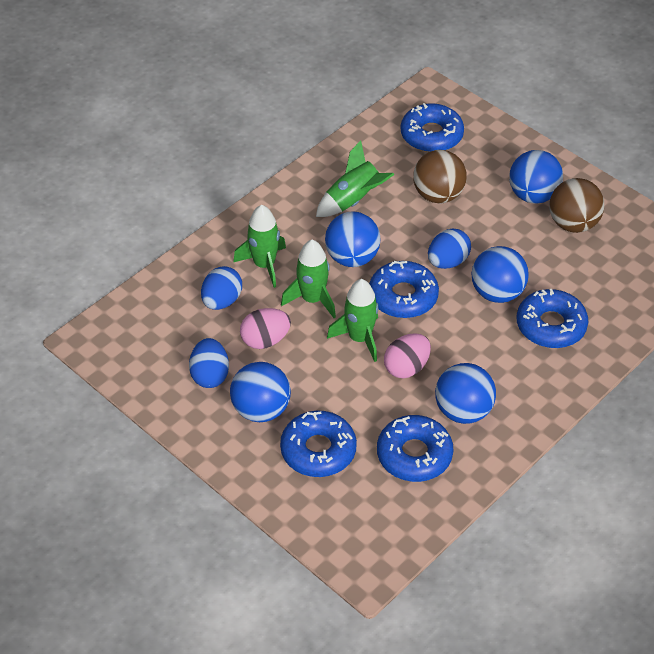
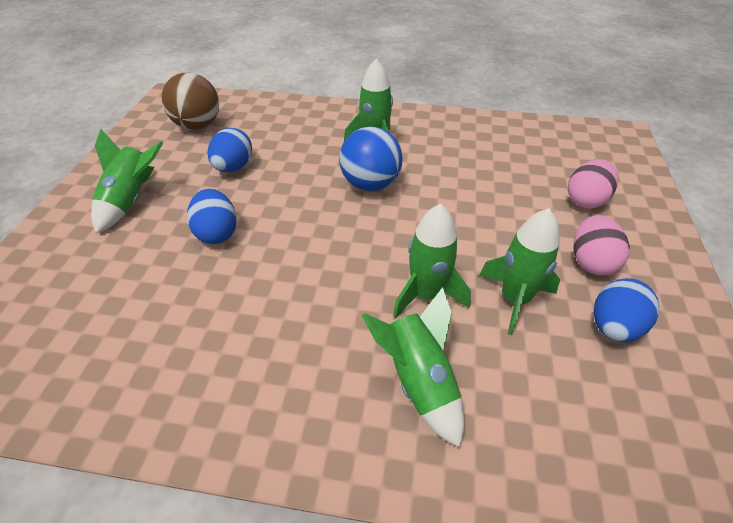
blue ball: [230,362,291,422] [325,211,381,267] [435,363,496,424] [471,246,529,303] [509,150,563,203] = 5 -> [339,126,403,191] = 1
blue donut: [280,411,357,477] [369,261,439,318] [377,415,453,482] [401,103,464,152] [517,289,588,348] = 5 -> none = 0
brown ball: [413,150,467,203] [549,178,604,233] = 2 -> [162,73,219,130] = 1
green rocket: [233,205,286,288] [281,240,336,318] [316,140,394,217] [327,279,378,362] = 4 -> [91,129,163,233] [344,59,393,141] [361,287,464,448] [393,204,471,318] [479,208,560,335] = 5

